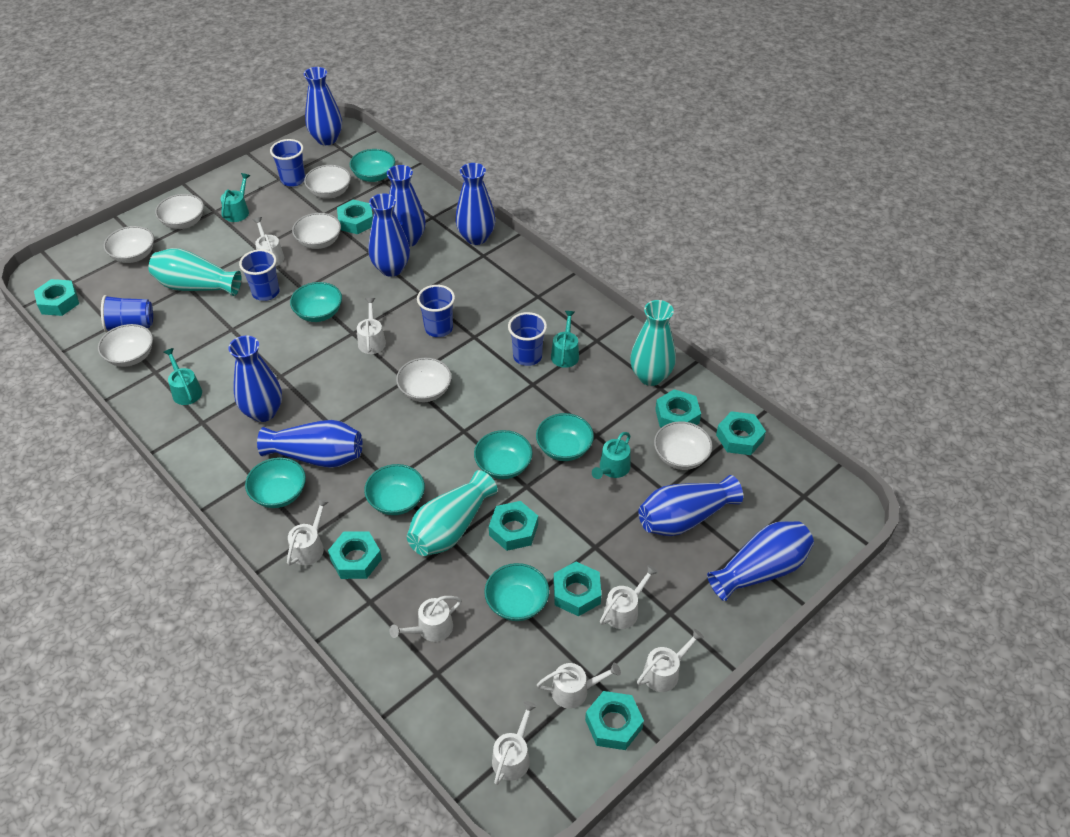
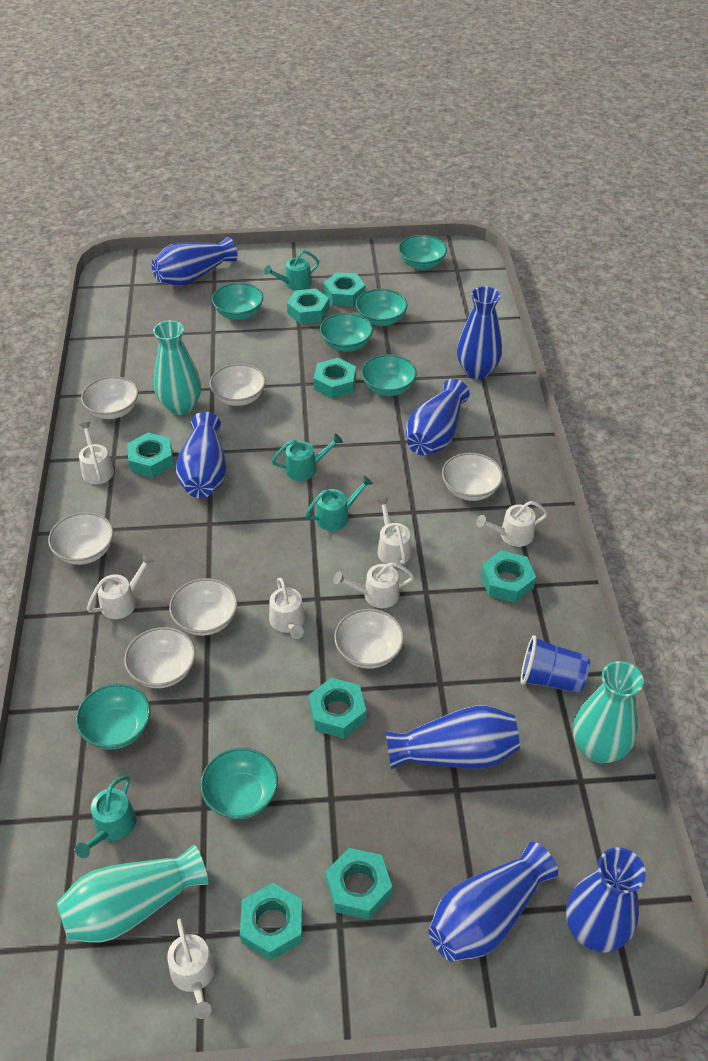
blue cup: [101,295,153,332] [239,249,279,301] [270,139,305,187] [417,285,455,337] [508,312,547,366] = 5 -> [521,635,590,693] = 1
blue vase: [228,336,282,422] [257,420,363,468] [304,67,342,145] [368,193,410,277] [387,165,426,247] [456,163,495,245] [638,475,743,536] [707,521,814,601] = 8 -> [152,237,238,286] [176,412,226,498] [386,705,520,770] [406,379,470,455] [428,842,558,962] [457,286,502,379] [566,847,646,952] = 7
white watering can: [253,217,284,266] [287,498,329,566] [357,298,386,354] [390,596,462,642] [492,701,537,785] [537,663,621,709] [600,565,658,629] [637,629,704,692] = 8 -> [79,422,114,484] [87,554,154,619] [167,918,215,1019] [269,578,305,639] [333,562,414,608] [377,498,411,565] [476,501,548,547] = 7

